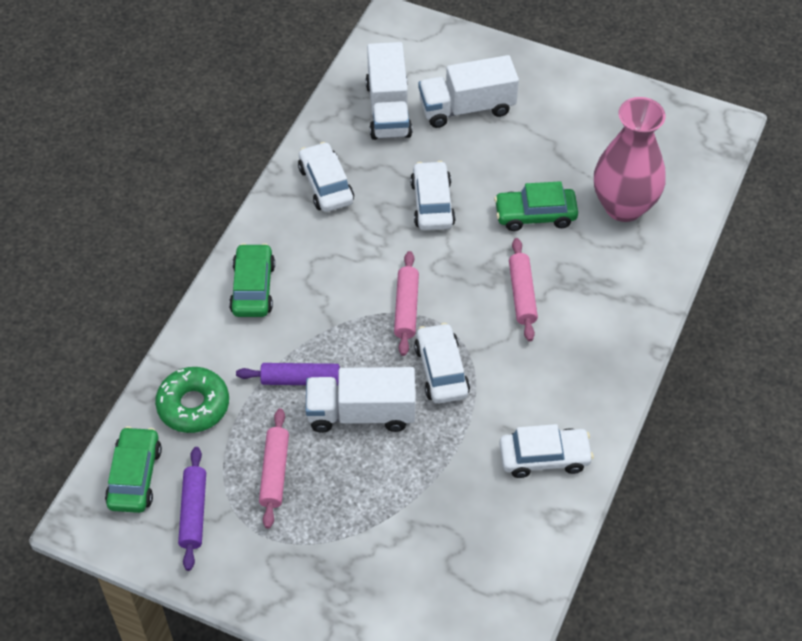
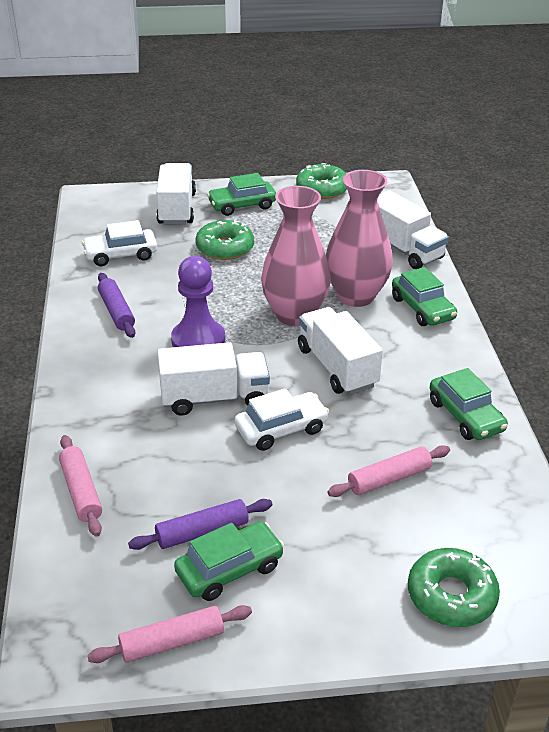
green car: [105,426,162,513] [229,243,275,317] [494,181,578,231] = 3 -> [174,521,284,601] [207,173,276,216] [392,267,457,326] [430,368,508,440] = 4
green donut: [155,367,229,433] = 1 -> [195,219,254,260] [296,163,347,199] [408,548,500,627] = 3
pink vase: [594,97,666,222] = 1 -> [261,186,331,326] [326,170,393,307] = 2
purple pawn: none = 0 -> [171,256,225,347] = 1
white car: [298,142,354,212] [410,161,456,230] [414,323,470,404] [499,424,594,478] = 4 -> [82,220,157,266] [235,388,329,451] = 2
white truck: [305,367,415,433] [365,42,412,140] [418,55,519,128] = 3 -> [156,163,196,225] [157,342,270,416] [298,307,383,395] [377,190,449,269] = 4

